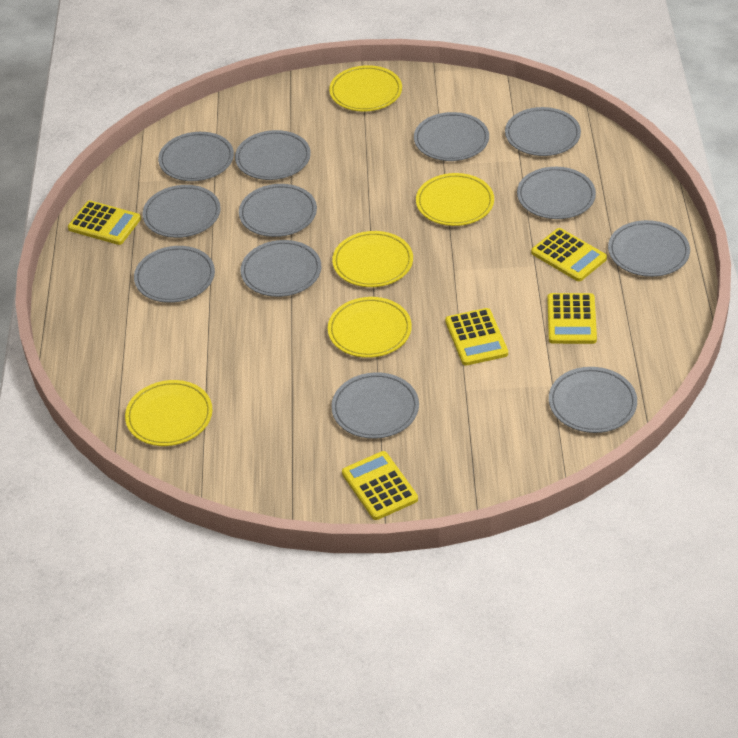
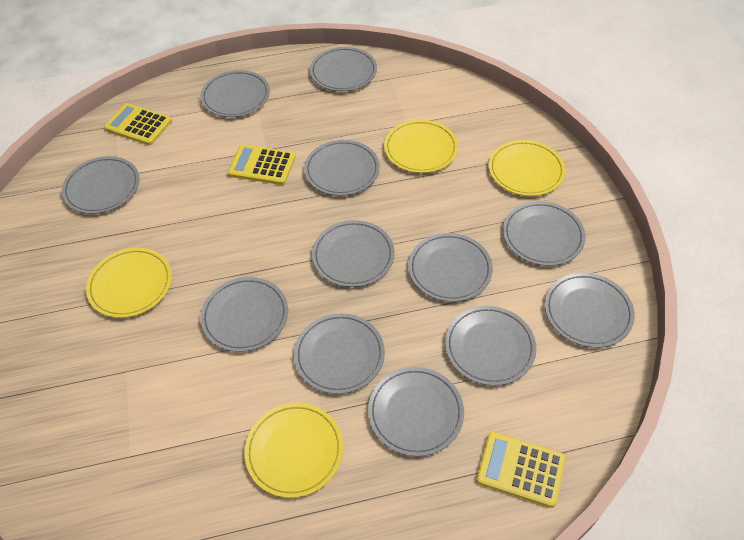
yellow calculator: [68,201,141,245] [342,451,418,520] [445,308,508,366] [531,228,607,281] [547,293,597,344] = 5 -> [104,103,172,145] [228,145,296,185] [476,432,566,508] = 3
yellow plate: [125,380,213,446] [328,297,412,358] [329,65,402,111] [332,231,413,287] [416,173,494,226] = 5 -> [86,248,172,318] [244,403,343,498] [384,120,458,173] [489,140,566,196] = 4

